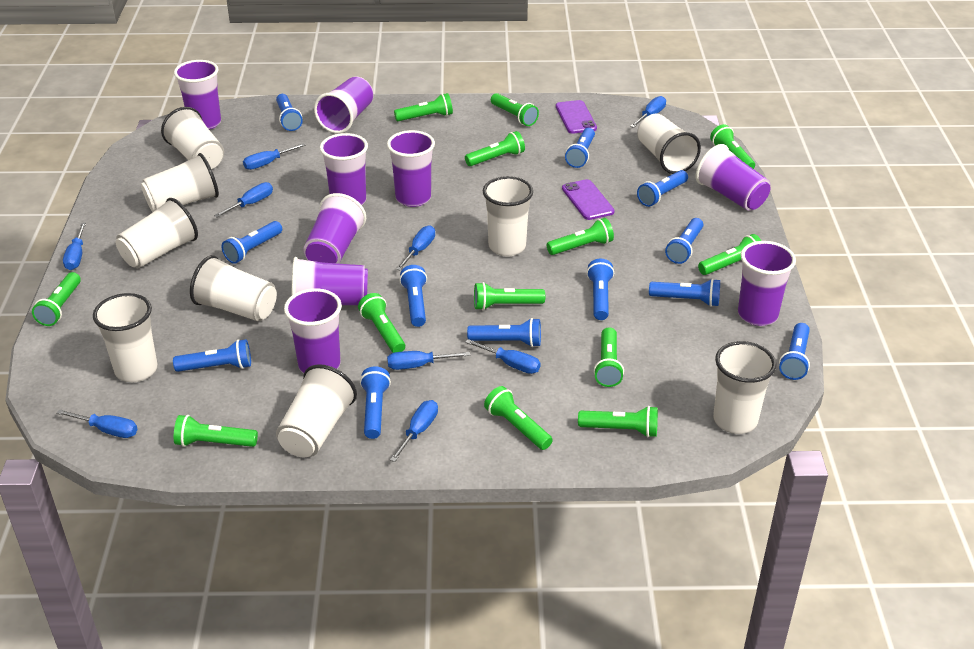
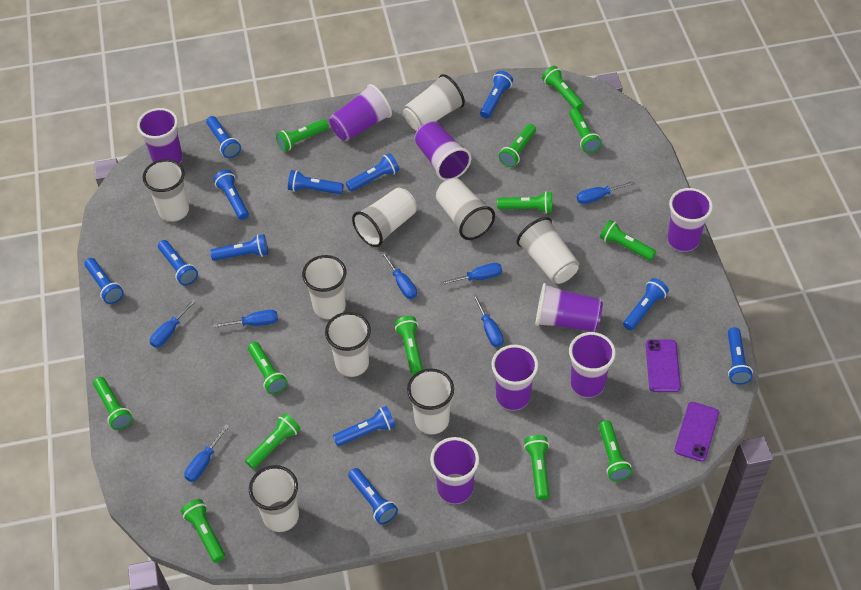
blue screwdriver: [56,409,138,438] [63,223,86,270] [214,182,273,217] [243,143,306,170] [387,351,470,370] [390,400,438,462] [396,225,435,271] [465,339,541,374] [630,96,666,128] = 9 -> [150,299,196,348] [184,424,229,482] [213,310,278,328] [381,251,417,299] [440,263,502,285] [472,294,503,347] [577,181,635,204] = 7
purple cup: [174,60,221,130] [284,288,342,374] [292,257,368,305] [303,193,366,264] [314,76,374,134] [320,133,368,205] [387,130,435,207] [696,144,771,211] [738,241,796,326] = 9 -> [137,108,183,163] [329,84,392,141] [415,121,472,181] [430,437,479,504] [491,345,538,411] [535,283,603,332] [569,332,616,398] [667,188,713,252] = 8

